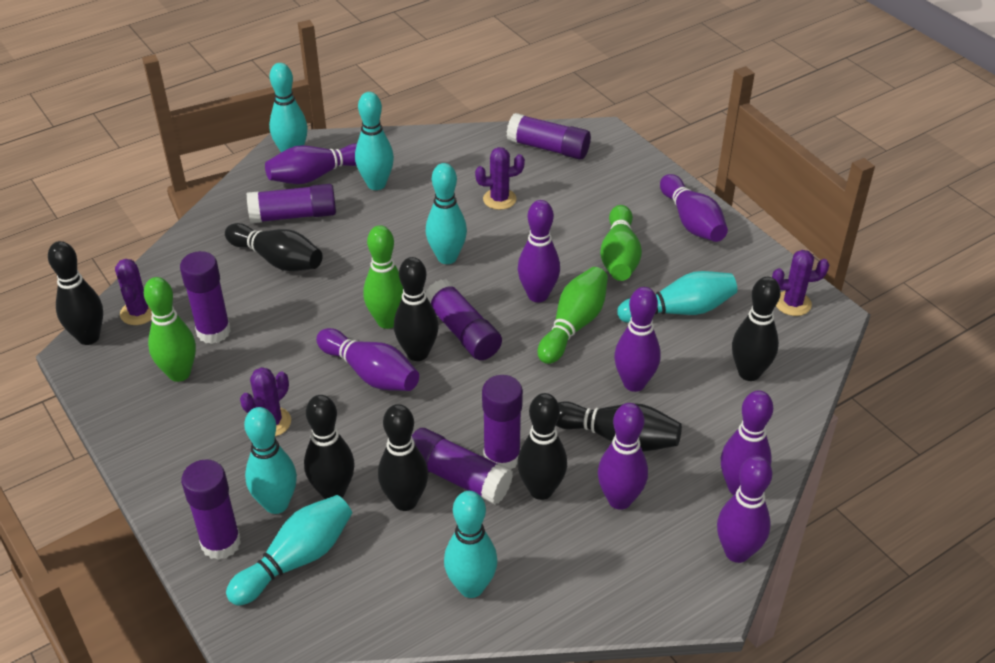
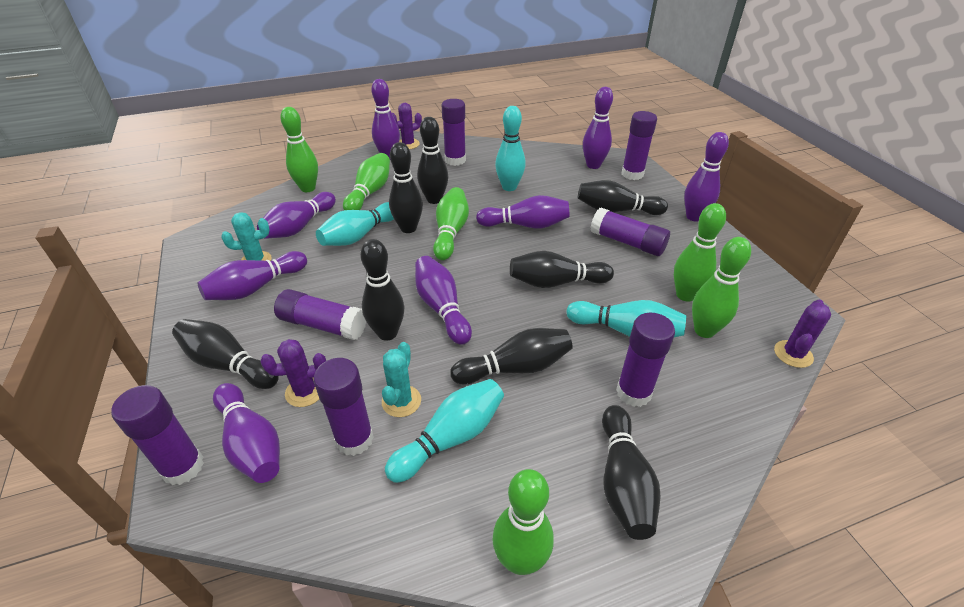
green bowling pin: [144,277,196,382] [363,225,403,329] [538,267,608,364] [600,205,642,281] = 4 -> [280,107,318,192] [343,153,390,210] [433,187,469,260] [492,469,554,575] [674,203,726,302] [692,237,751,338] = 6
purple cactus: [115,259,152,325] [240,367,291,436] [475,147,525,210] [772,250,829,316] = 4 -> [261,339,326,407] [392,103,422,149] [774,300,831,368] = 3
turquoise bowling pin: [226,495,352,606] [244,407,297,514] [269,63,308,152] [355,92,394,190] [426,163,467,264] [444,491,498,598] [617,271,737,323] = 7 -> [316,202,394,246] [385,379,504,483] [495,106,526,191] [566,300,686,337] = 4
turquoise cactus: none = 0 -> [221,212,272,261] [382,342,421,417] = 2

